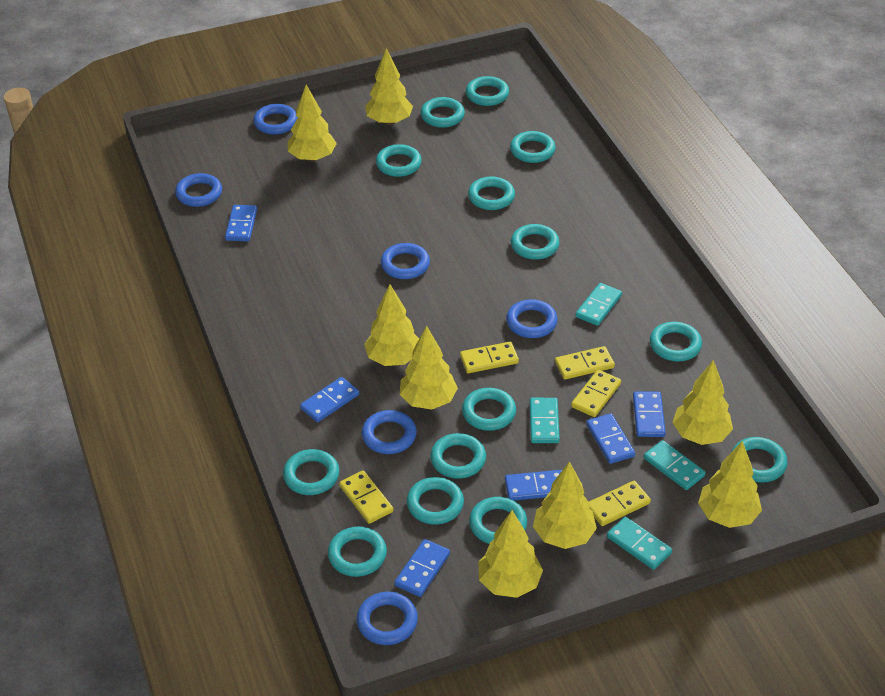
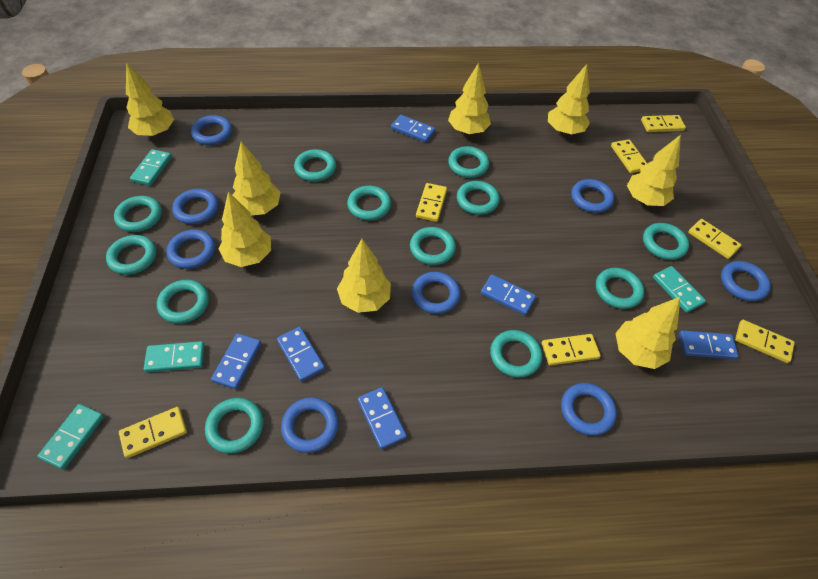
blue ring: [175,173,222,207] [253,104,298,135] [356,592,418,645] [362,410,417,454] [381,243,430,279] [506,299,558,338] = 6 -> [166,229,215,269] [172,189,219,224] [191,115,232,145] [281,397,339,453] [412,272,460,314] [561,383,617,436] [571,179,614,213] [721,261,771,301] = 8
turquoise ring: [283,449,339,495] [328,527,387,577] [376,144,422,177] [407,477,464,525] [421,97,465,128] [430,433,486,479] [462,388,516,431] [466,76,509,106] [468,177,515,210] [469,497,527,544] [510,131,556,163] [511,224,559,260] [650,322,702,361] [732,437,787,482] = 14 -> [106,235,157,275] [114,196,162,232] [157,280,209,324] [205,398,264,454] [294,149,336,181] [347,186,391,220] [410,227,456,265] [448,146,489,178] [457,181,500,215] [490,330,542,378] [596,268,644,309] [643,223,689,260] = 12
yellow domino: [339,470,393,524] [460,342,519,373] [555,346,615,379] [571,370,621,417] [589,481,651,526] = 5 -> [119,407,187,458] [416,183,447,222] [542,334,601,366] [611,139,647,173] [641,115,686,132] [688,219,741,259] [735,320,795,363] = 7

